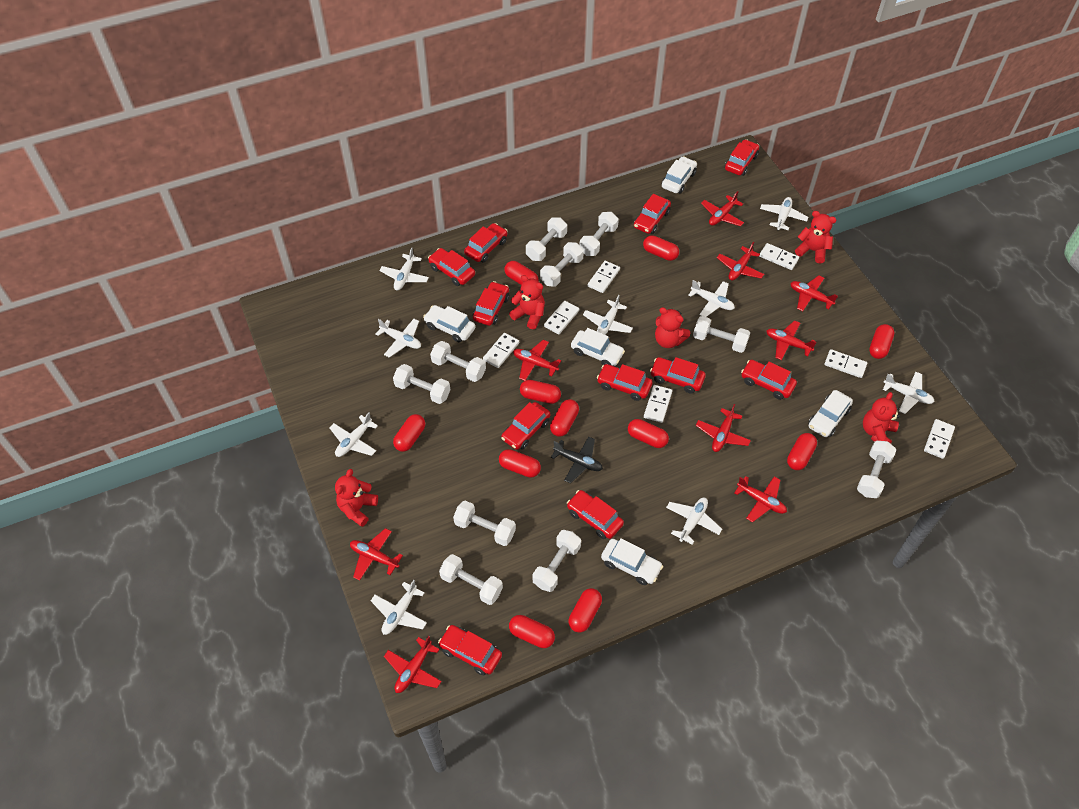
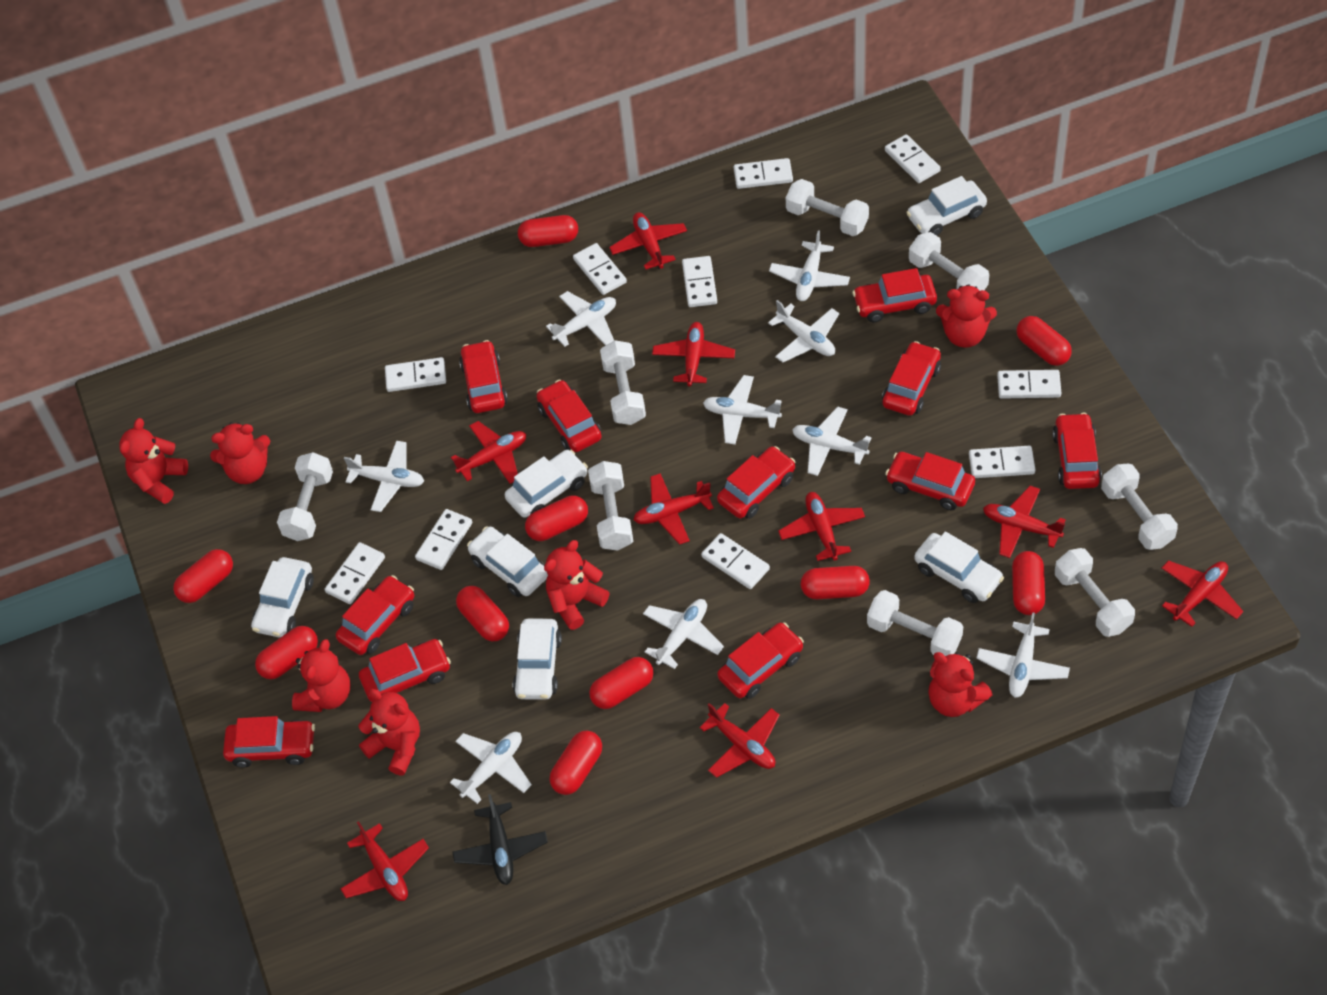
red capsule: [393,414,425,452] [499,449,541,478] [504,261,539,285] [509,615,555,648] [520,380,561,404] [550,399,579,437] [569,588,602,633] [628,419,669,448] [643,235,679,261] [787,433,817,470] [869,324,895,359] = 11 -> [173,549,233,603] [255,626,318,679] [456,586,509,641] [518,215,578,247] [525,495,588,541] [550,731,602,795] [589,657,653,709] [801,566,870,600] [1012,551,1045,615] [1017,316,1072,366] = 10
red teddy bear: [335,469,378,527] [509,275,545,329] [655,307,690,348] [795,211,836,263] [863,392,900,444] = 5 -> [119,418,188,504] [210,422,270,484] [292,639,350,712] [358,689,420,776] [544,540,610,630] [928,652,992,717] [936,284,997,348] = 7
white car: [423,305,475,342] [571,328,625,366] [601,538,663,585] [662,156,697,194] [808,390,853,437] = 5 -> [251,557,314,638] [467,527,548,597] [505,450,588,518] [513,619,562,700] [906,176,987,236] [914,531,1004,603] = 6
white domino: [483,333,519,368] [544,301,579,334] [588,261,620,293] [644,385,672,423] [759,243,799,270] [824,349,867,378] [924,419,955,459] = 7 -> [325,542,385,604] [385,357,446,392] [415,509,472,570] [573,243,627,295] [682,256,717,307] [701,533,770,589] [734,158,793,189] [885,134,941,183] [969,446,1035,478] [997,370,1061,399] = 10
white dumbbell: [393,364,450,404] [430,341,486,382] [439,554,503,605] [453,501,516,546] [526,218,567,261] [533,530,581,592] [540,242,584,287] [580,212,619,256] [693,316,750,353] [857,441,896,498] = 10 -> [277,452,333,541] [588,461,633,551] [600,340,646,425] [786,179,869,236] [867,590,963,656] [909,232,989,290] [1055,548,1135,637] [1101,464,1178,550] = 8

